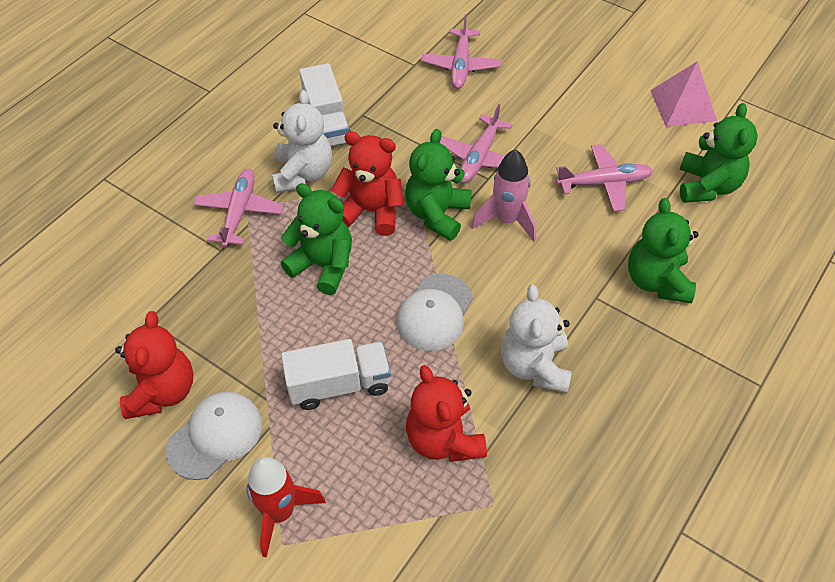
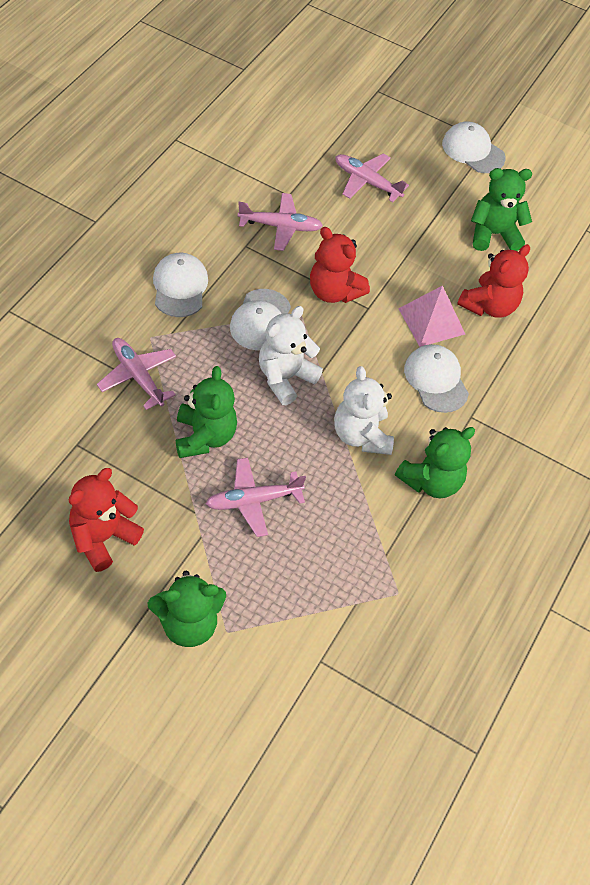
pink rocket: [471,149,536,242] = 1 -> none = 0
red rocket: [246,457,326,558] = 1 -> none = 0
white cap: [166,391,262,480] [396,274,473,351] = 2 -> [153,253,208,317] [230,289,291,351] [404,344,469,413] [442,121,505,173] = 4
white truck: [281,339,391,410] [299,63,351,147] = 2 -> none = 0

